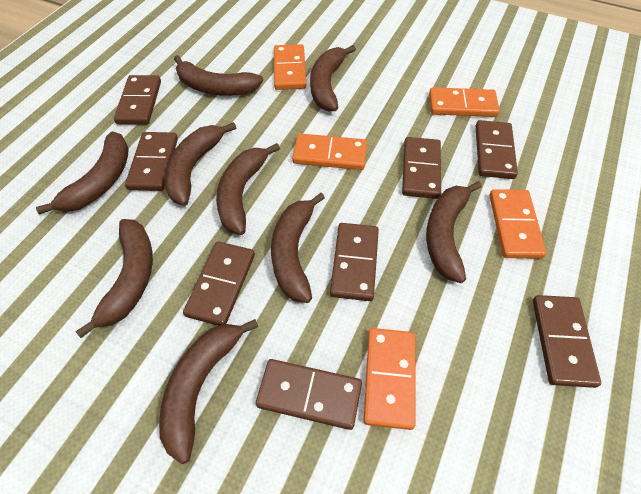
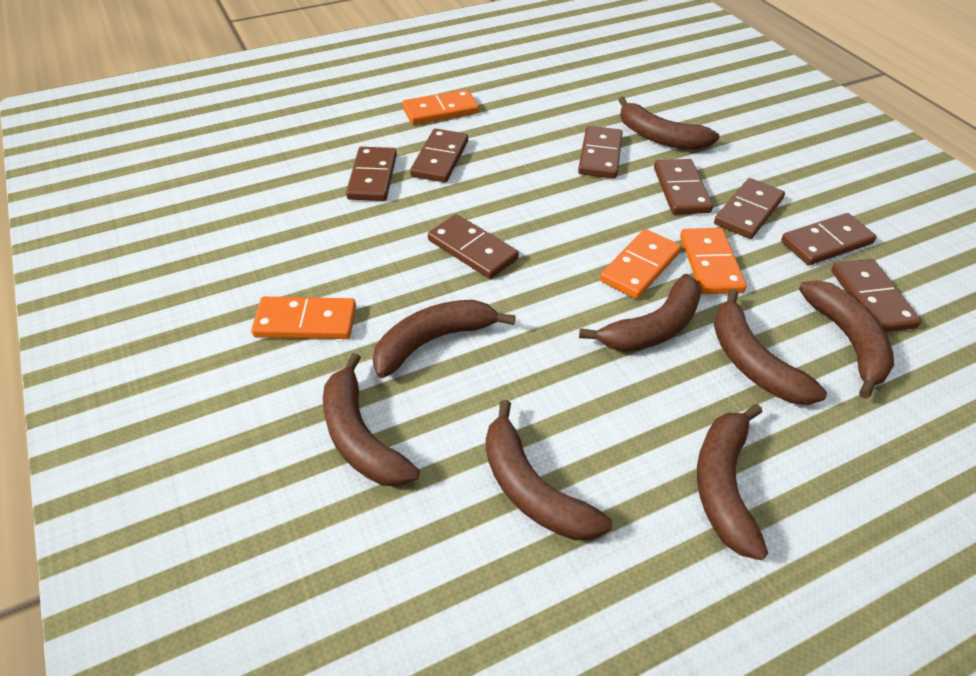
brown banana: [36,131,129,214] [75,219,153,338] [159,319,258,464] [165,122,236,206] [174,55,263,96] [216,143,280,235] [271,193,325,303] [310,45,356,111] [426,181,482,283] = 9 -> [323,353,420,487] [373,300,515,378] [486,400,612,540] [579,274,702,352] [618,97,720,150] [697,404,768,560] [714,289,827,405] [799,280,894,399] = 8
orange domino: [274,44,306,90] [292,133,367,170] [364,328,415,430] [429,87,500,117] [489,189,546,259] = 5 -> [251,297,356,339] [402,89,479,125] [600,229,681,299] [680,228,747,294] = 4

